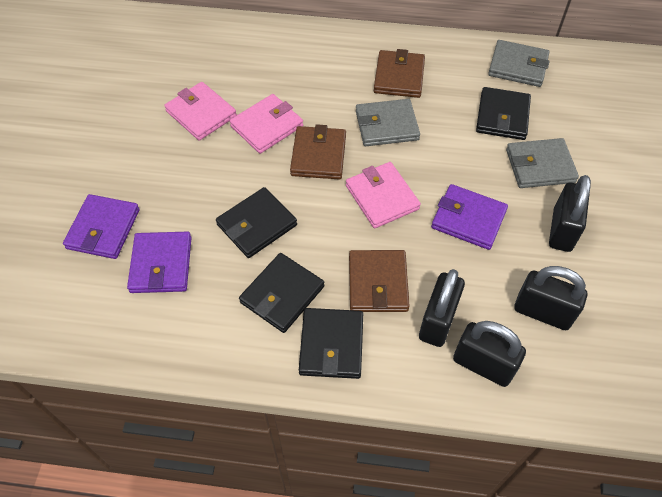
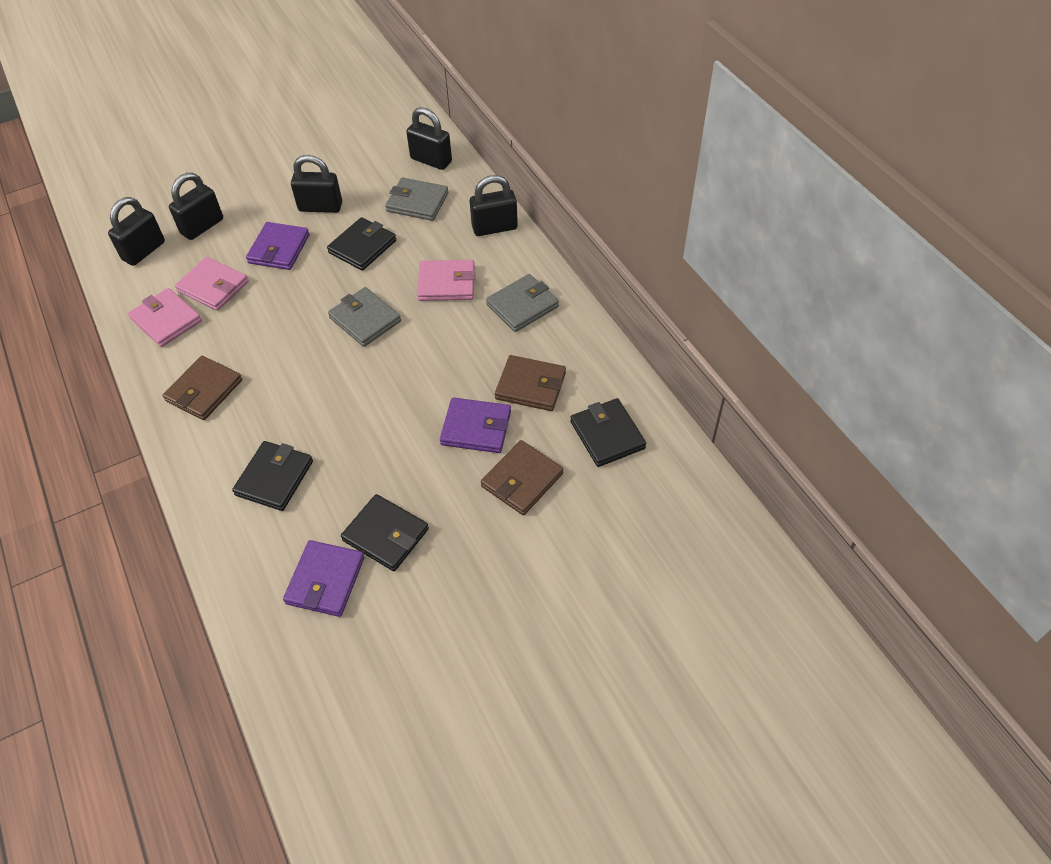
black padlock: [419,269,465,347] [453,321,526,387] [514,266,587,330] [549,175,591,252] = 4 -> [108,197,165,266] [169,173,223,240] [291,155,342,213] [406,107,452,170] [470,175,518,236] = 5

